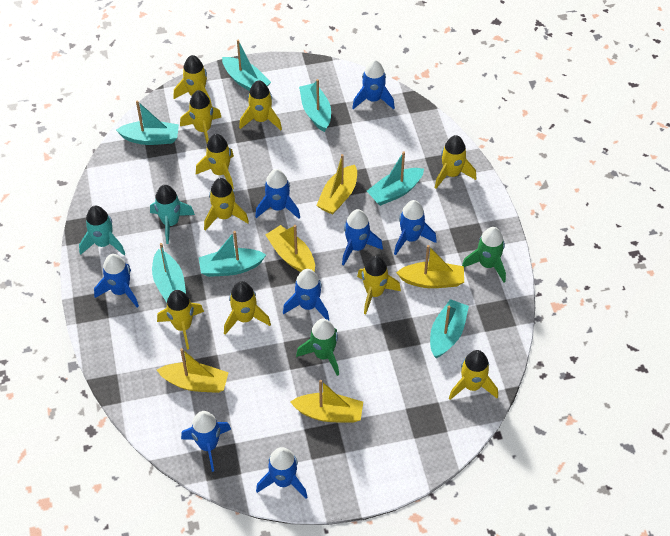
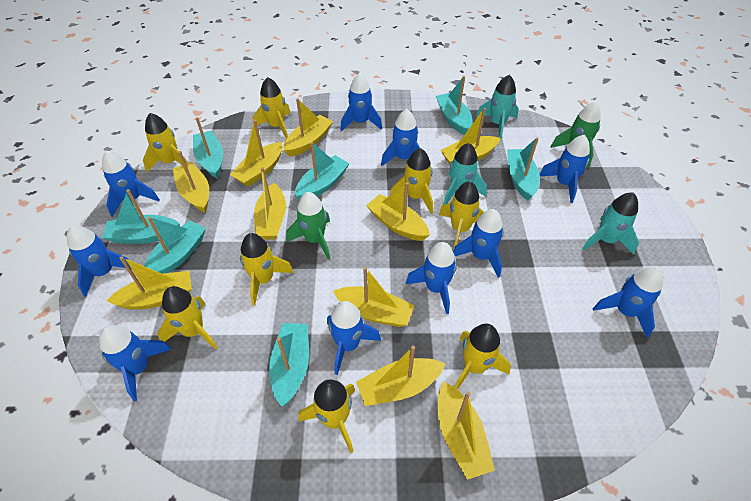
blue rocket: [94,254,139,308] [181,411,231,472] [255,169,300,219] [256,447,307,499] [283,269,329,320] [342,209,383,266] [352,60,395,109] [394,200,437,255] = 8 -> [67,226,131,297] [99,325,172,401] [102,151,160,217] [327,301,381,375] [340,73,382,132] [381,109,420,166] [405,242,457,314] [453,209,504,278] [540,135,590,203] [593,266,663,338] = 10
turquoise rocket: [79,205,125,255] [150,185,195,244] = 2 -> [443,143,487,205] [476,75,519,139] [582,193,639,254] = 3
yellow boat: [157,348,229,393] [266,225,315,272] [290,380,363,423] [316,154,357,215] [396,245,464,288] = 5 -> [106,256,192,309] [173,151,209,213] [230,120,283,187] [254,167,286,239] [283,98,333,157] [333,267,415,327] [356,346,446,406] [366,182,430,241] [438,381,495,480] [441,108,500,164] = 10
yellow rocket: [157,290,204,350] [173,55,212,106] [180,90,222,143] [196,134,234,189] [204,178,249,231] [224,281,271,335] [239,80,282,130] [357,256,401,314] [435,135,476,189] [449,350,498,400] = 10 -> [143,113,188,172] [157,286,218,350] [240,233,294,306] [253,77,291,139] [298,379,355,453] [390,148,433,214] [439,181,484,250] [455,324,511,389] = 8

